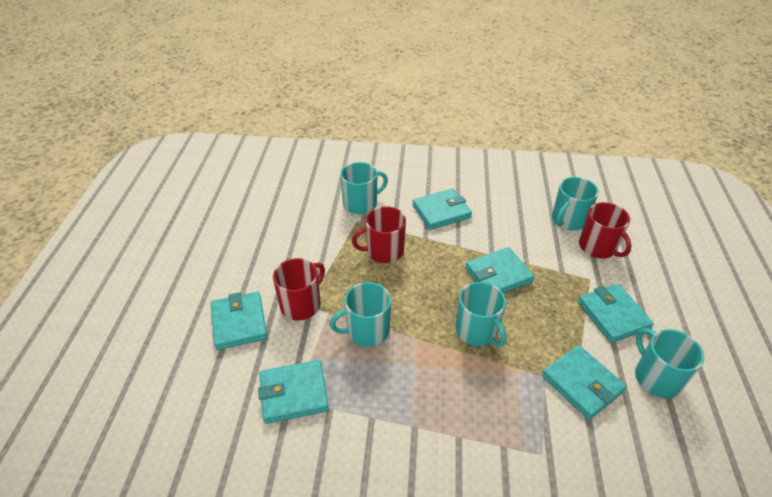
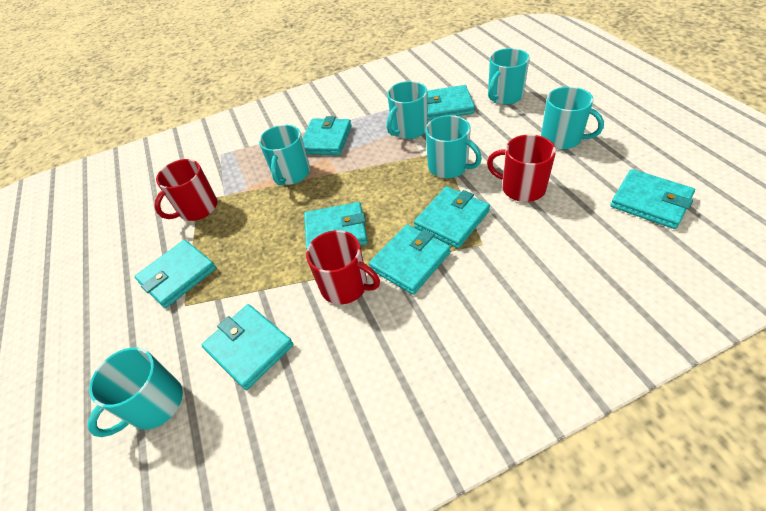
turquoise mug: [330,282,391,347] [340,162,388,214] [456,282,507,347] [552,177,599,230] [635,328,704,398] = 5 -> [88,347,183,437] [259,125,310,185] [387,81,428,139] [426,115,482,178] [488,48,530,105] [541,87,604,149] = 6
turquoise wallet: [211,292,267,350] [258,360,329,424] [412,189,472,230] [465,247,534,293] [542,345,627,420] [578,284,654,343] = 6 -> [134,240,216,308] [202,304,293,390] [302,116,352,155] [304,202,368,250] [369,224,451,295] [414,187,490,248] [427,85,475,121] [610,169,695,229] = 8

